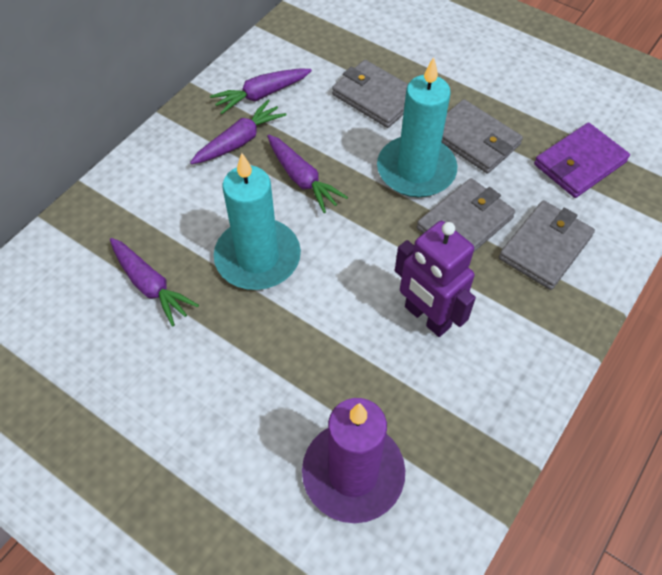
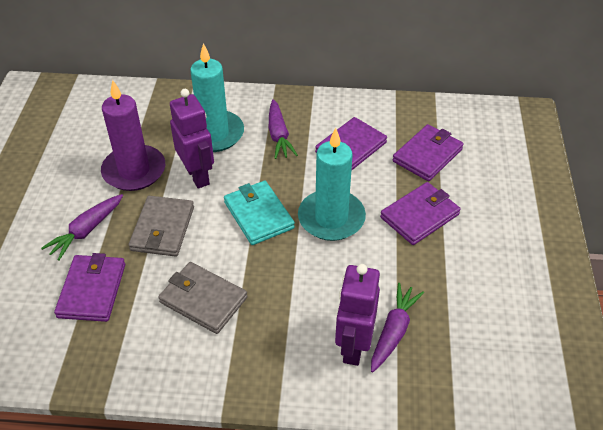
grey wallet: [332,60,408,128] [417,178,515,253] [442,99,523,174] [499,200,595,290] = 4 -> [129,196,194,257] [158,262,247,334] = 2
purple carrot: [110,238,199,326] [190,100,287,164] [210,68,312,114] [267,135,348,213] = 4 -> [41,194,123,261] [269,99,298,159] [371,283,424,372] = 3
purple robot: [395,221,476,337] = 1 -> [170,89,214,189] [335,264,380,366] = 2
purple wallet: [534,122,630,198] = 1 -> [54,253,125,322] [315,117,387,171] [380,182,461,245] [393,124,464,181] = 4
turquoise wallet: none = 0 -> [224,181,295,245] = 1

